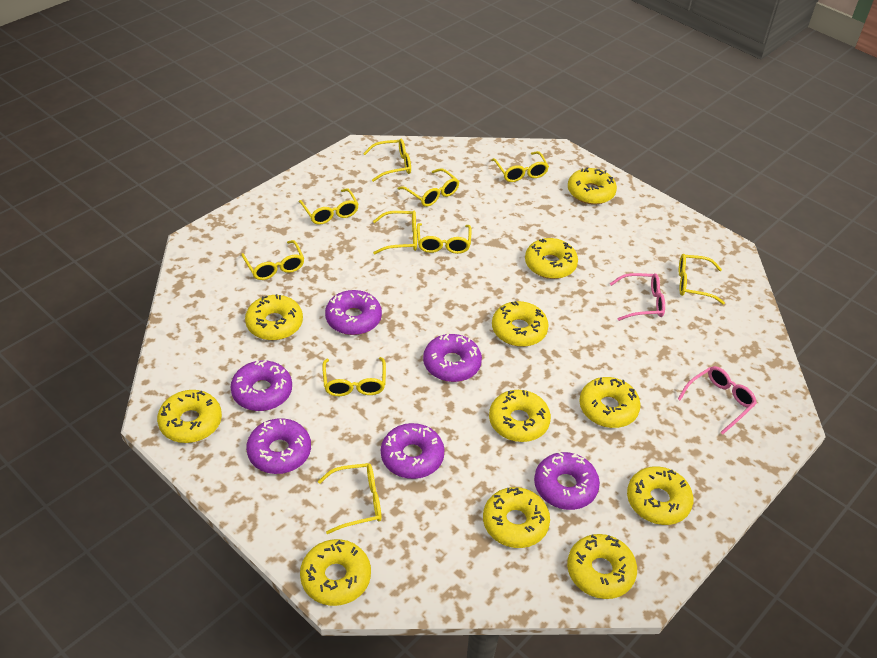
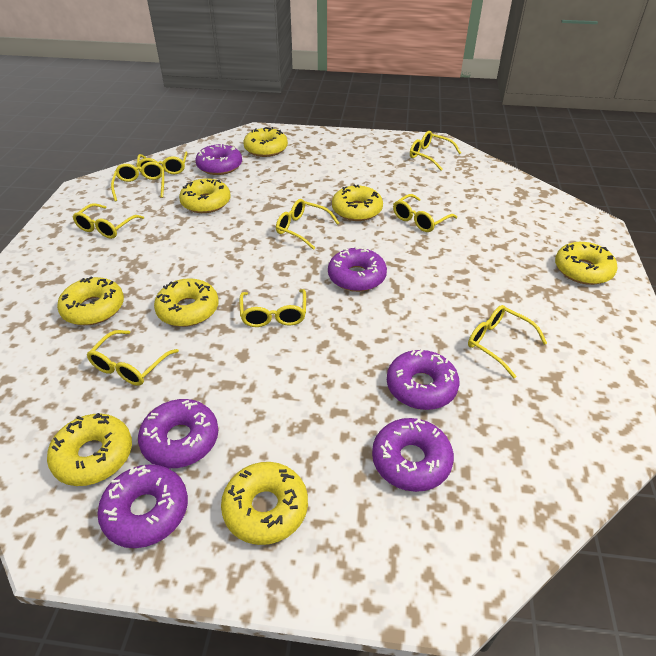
pink glasses: [610,273,665,321] [678,366,757,434] = 2 -> none = 0
yellow donut: [157,390,222,443] [245,294,303,340] [300,539,371,606] [483,487,550,548] [489,390,551,442] [492,301,549,347] [525,238,578,279] [567,534,637,599] [568,167,617,205] [579,377,641,428] [627,466,693,525] = 11 -> [47,413,132,486] [57,276,124,325] [154,278,218,327] [179,178,231,213] [221,462,308,545] [243,127,288,157] [332,184,383,221] [555,242,617,285] = 8
yellow glasses: [241,240,304,280] [299,188,359,225] [318,463,381,534] [322,357,386,396] [363,138,411,182] [373,211,417,254] [397,168,459,207] [417,223,472,254] [491,151,549,182] [679,254,725,304] = 10 -> [73,203,144,239] [87,330,179,386] [111,162,164,202] [136,152,188,174] [239,289,306,327] [276,199,339,250] [393,194,457,232] [410,131,461,171] [468,305,547,378] = 9

